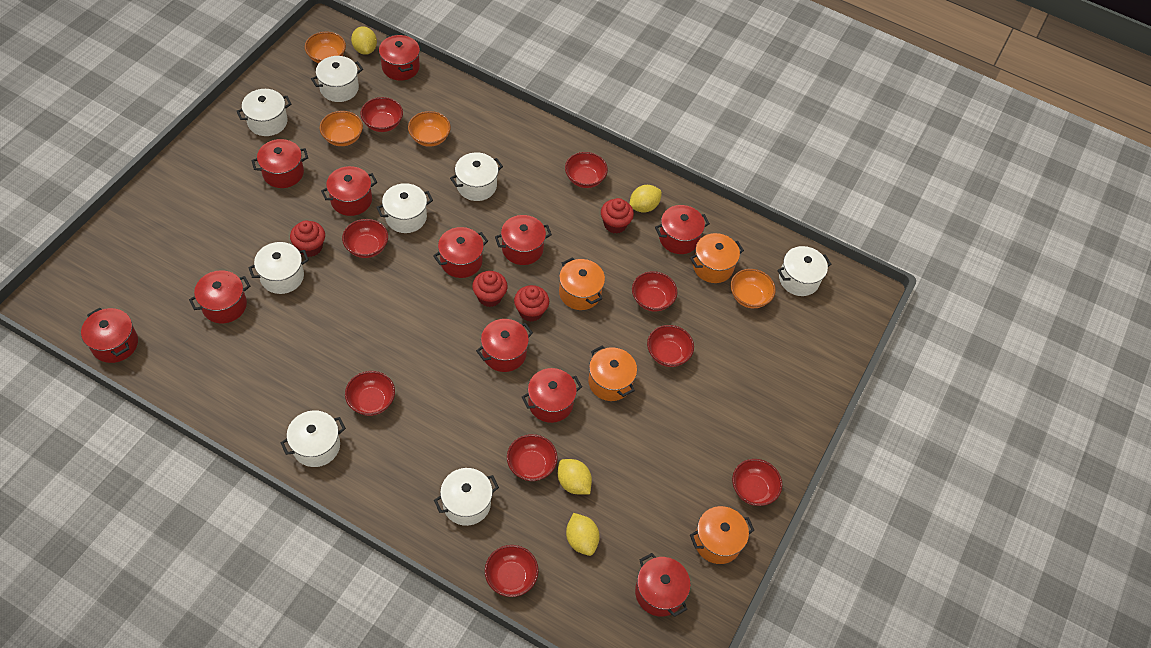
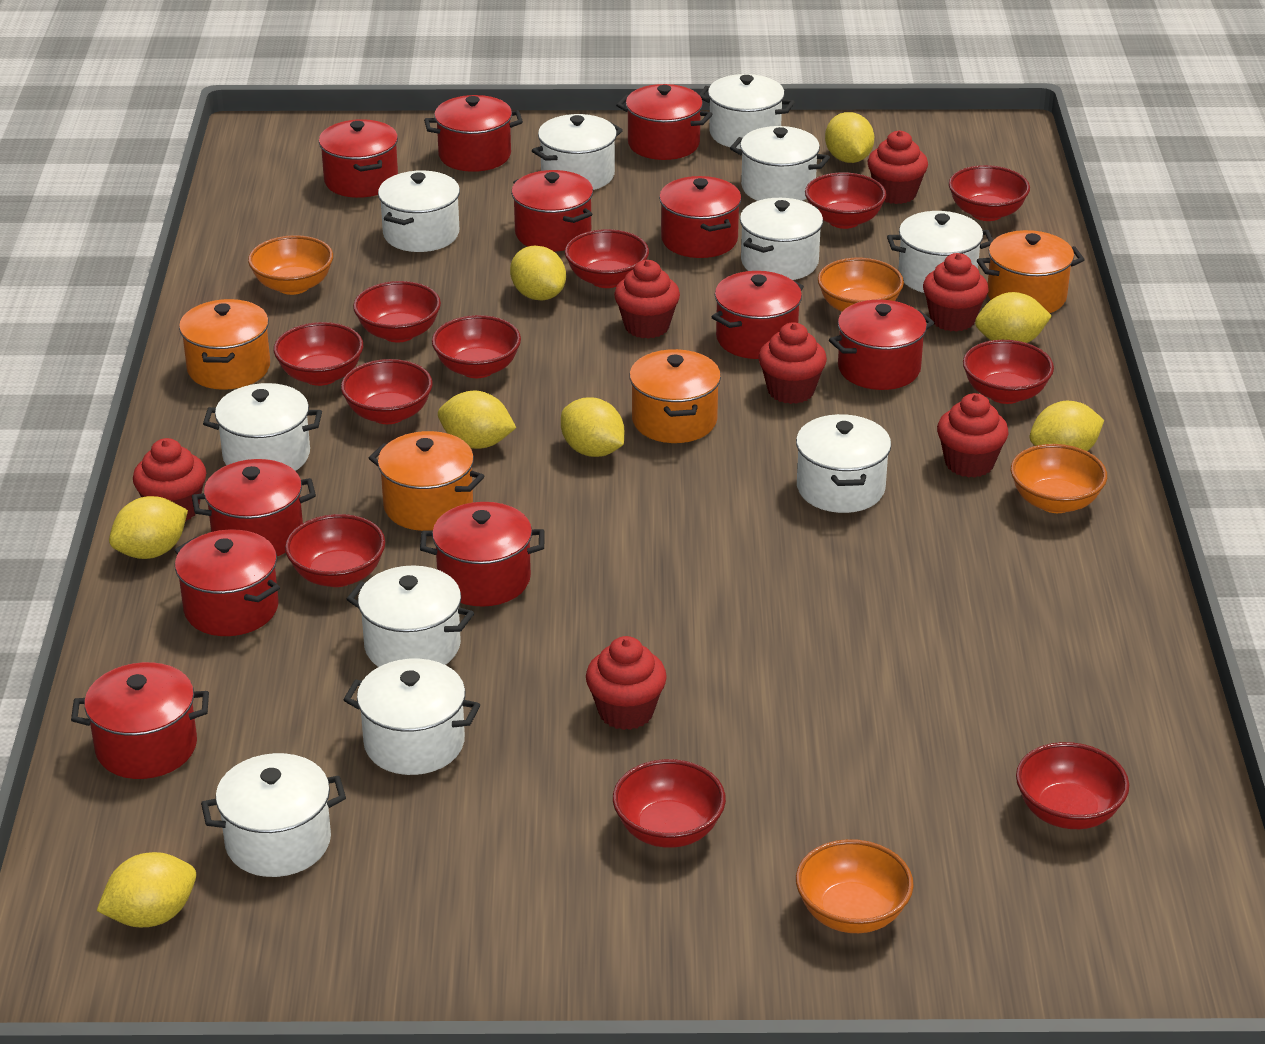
red bowl: [342,219,388,258] [345,371,395,416] [360,97,403,132] [485,545,539,597] [507,434,557,481] [565,152,608,188] [632,271,678,311] [647,325,694,367] [732,459,782,506] = 9 -> [274,322,363,386] [285,514,385,587] [341,359,433,424] [353,281,441,342] [432,315,521,378] [565,229,649,288] [613,759,726,848] [805,172,886,229] [949,165,1030,221] [963,340,1054,404] [1016,742,1129,829] = 11
red cupcake: [290,220,325,257] [472,271,508,307] [514,285,549,322] [601,198,634,234] = 4 -> [133,438,206,522] [586,636,667,730] [614,260,680,339] [758,322,827,404] [868,130,928,204] [923,253,989,332] [937,393,1009,478] = 7
white pot: [237,89,292,136] [248,242,309,294] [280,410,346,467] [311,56,363,102] [376,183,433,233] [434,468,499,526] [450,152,503,201] [777,246,831,296] = 8 -> [201,753,346,877] [203,383,322,471] [343,659,480,775] [347,565,474,667] [378,170,460,252] [532,114,623,190] [699,74,795,149] [730,126,830,201] [740,198,823,280] [796,414,891,513] [887,211,993,293] = 11
yellow lemon: [351,26,377,55] [558,459,592,495] [566,513,600,556] [629,185,662,213] = 4 -> [97,852,196,927] [109,496,188,559] [438,391,516,449] [510,246,566,300] [561,397,624,457] [825,112,874,163] [975,292,1052,343] [1030,401,1104,451] = 8

